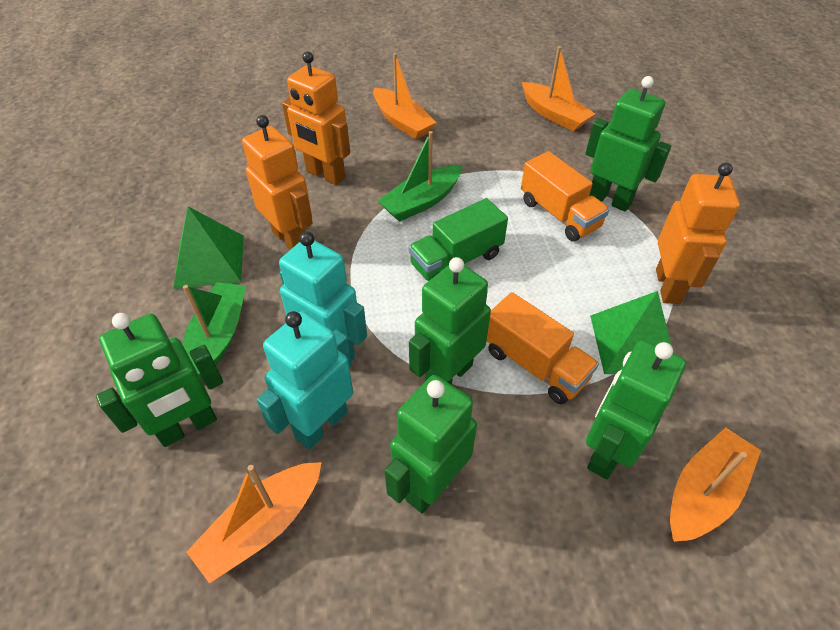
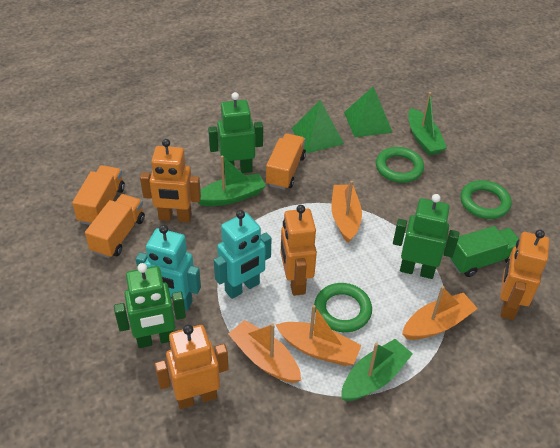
green boat: [182,282,246,381] [378,131,462,222] = 2 -> [198,155,266,206] [341,339,413,401] [408,92,447,156] = 3
green ring: none = 0 -> [314,283,372,332] [376,147,424,183] [460,180,512,219] = 3
green robot: [96,313,223,447] [384,375,477,513] [409,257,491,385] [585,76,671,212] [586,340,686,479] = 5 -> [114,263,186,348] [208,92,263,175] [393,194,459,279] = 3
orange robot: [242,115,313,250] [282,52,350,185] [656,162,740,304] = 3 -> [140,139,201,223] [155,324,229,409] [281,205,317,296] [500,230,550,320] = 4
orange truck: [487,292,599,404] [521,151,609,242] = 2 -> [72,165,125,225] [85,194,145,258] [266,133,306,190] = 3

